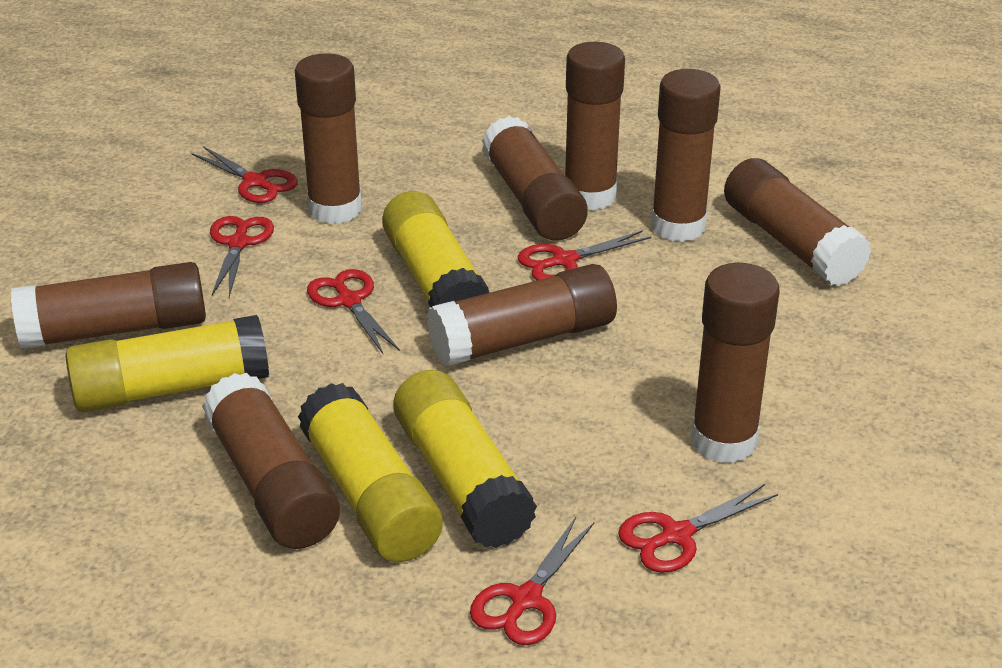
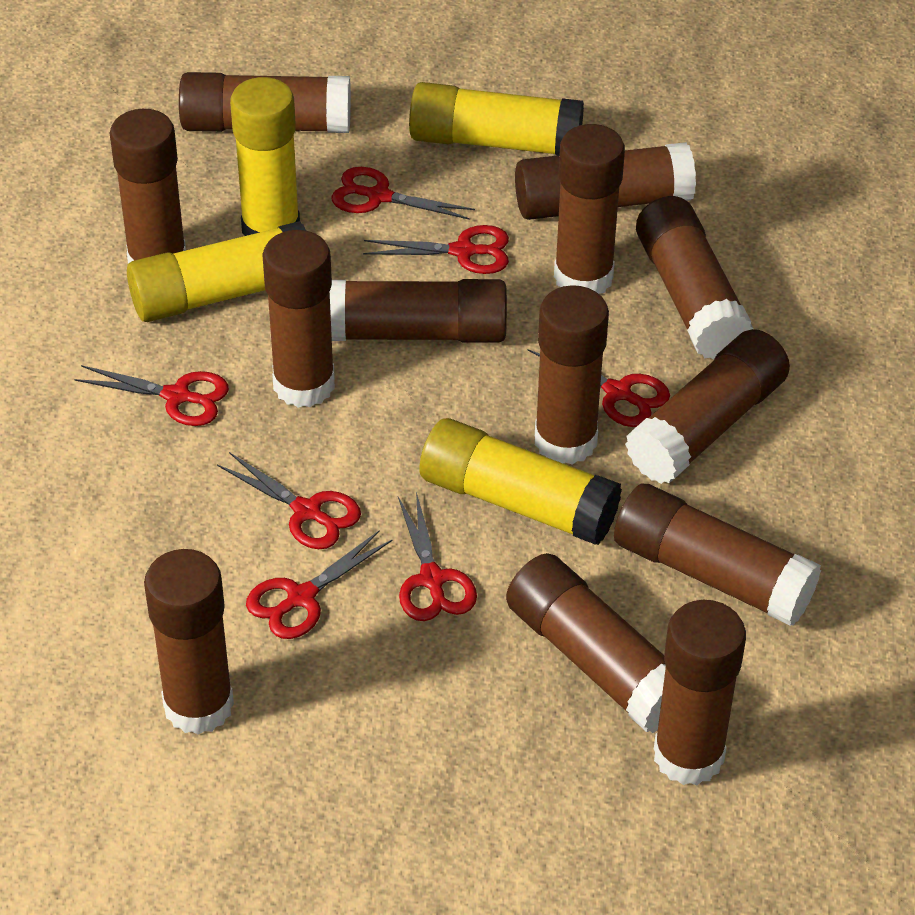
brown glue stick: [11,262,206,349] [202,373,340,549] [295,53,362,224] [427,264,617,367] [482,116,588,241] [565,42,625,211] [651,69,721,242] [691,263,780,463] [724,158,871,286] = 9 -> [110,109,186,264] [144,549,234,735] [179,72,351,133] [262,230,335,408] [330,279,507,343] [506,553,666,733] [515,142,696,220] [535,285,609,465] [554,124,625,294] [614,484,821,626] [625,329,790,484] [636,196,754,360] [654,600,746,785] = 13
red scissors: [192,146,298,203] [210,216,274,297] [307,269,400,354] [470,517,594,645] [518,230,651,280] [618,484,778,573] = 6 -> [75,365,229,426] [217,452,361,549] [246,530,392,639] [331,167,475,220] [363,225,509,274] [398,492,477,621] [528,349,670,427] = 7

